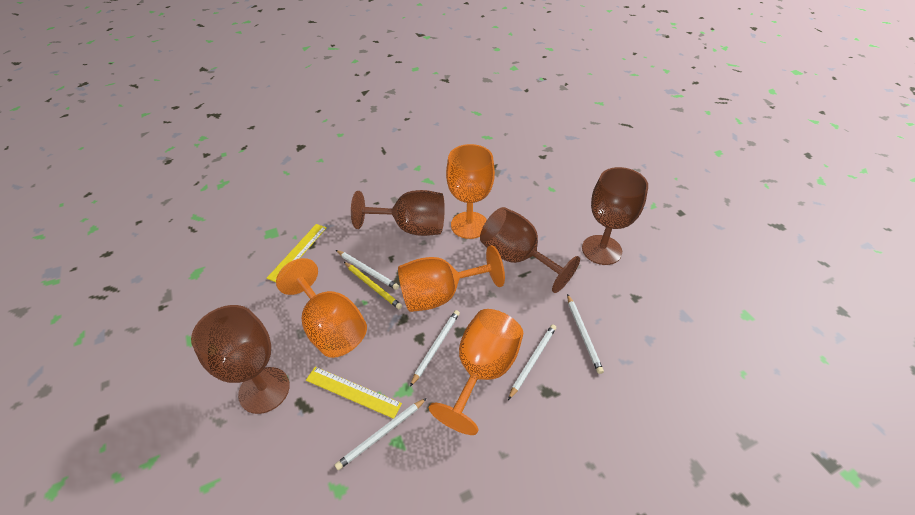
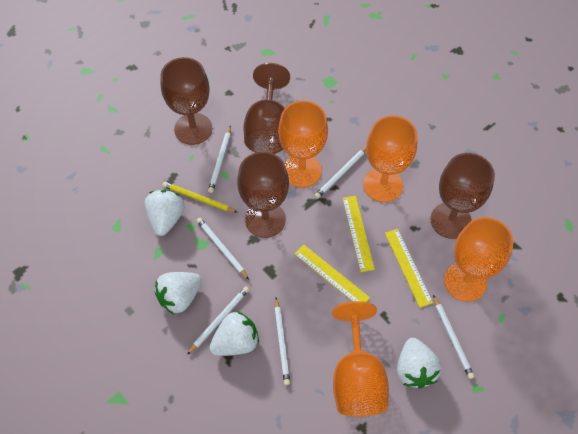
white pencil: [335,398,427,470] [336,250,399,290] [410,310,460,387] [508,325,556,400] [567,294,604,374] = 5 -> [187,286,249,355] [196,218,249,280] [208,126,231,193] [275,298,290,385] [315,147,366,199] [433,295,474,379] = 6
white strawberry: none = 0 -> [145,190,185,236] [155,272,202,314] [209,311,259,356] [397,338,442,389] = 4
yellow ruler: [266,224,327,282] [306,367,402,419] = 2 -> [295,245,370,302] [342,196,375,272] [385,229,433,308] = 3

